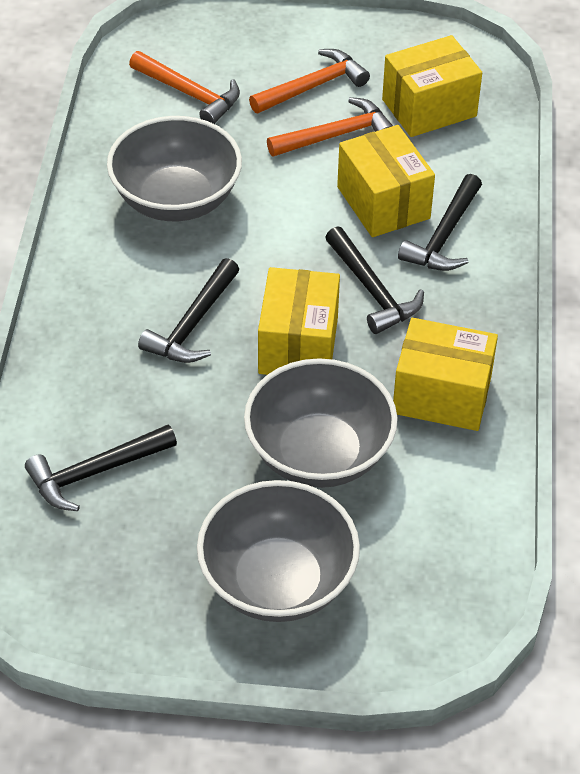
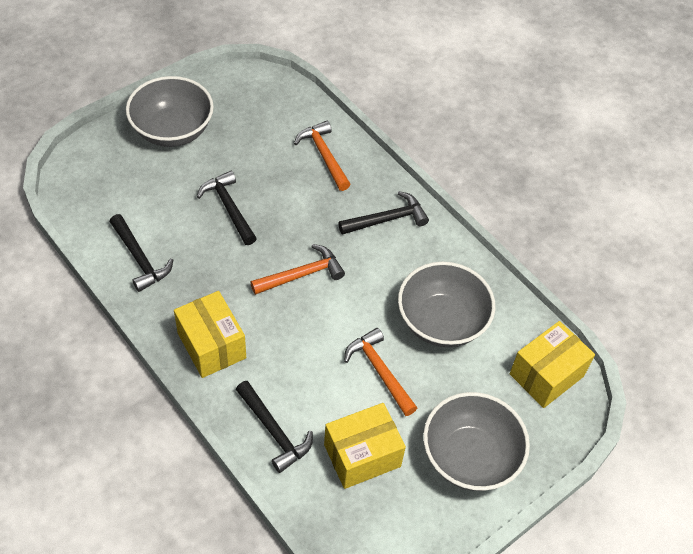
yellow box: [258,267,340,375] [337,125,435,237] [382,35,482,137] [393,318,498,431] = 4 -> [174,291,246,378] [324,403,406,489] [510,321,595,408] = 3

